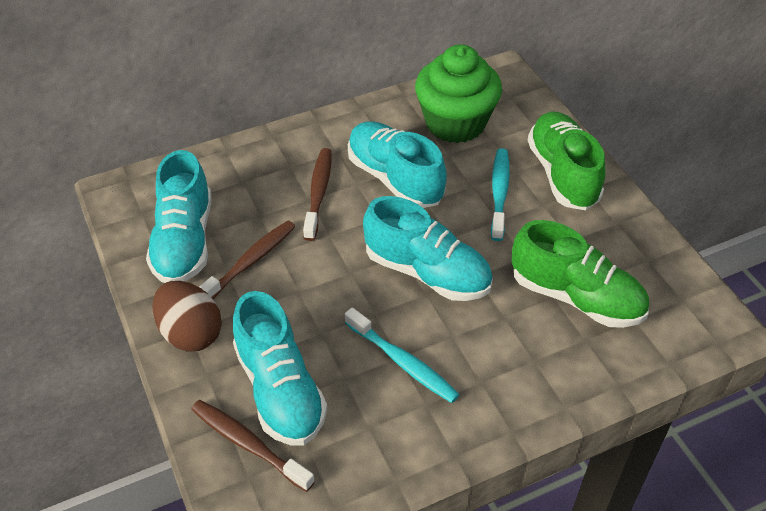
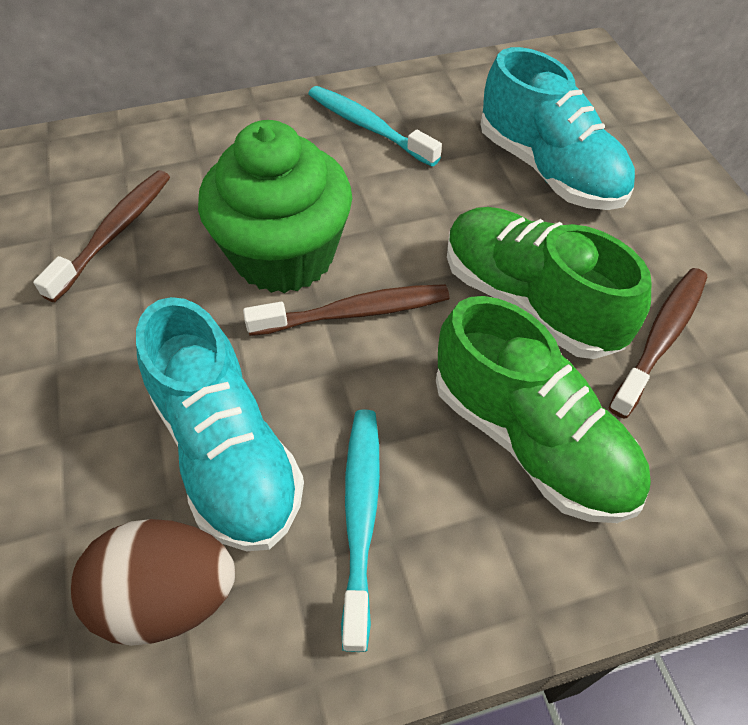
turquoise shoe: [146,150,212,283] [233,291,327,446] [348,121,447,208] [363,196,493,301] = 4 -> [136,297,304,551] [481,47,635,210] = 2

